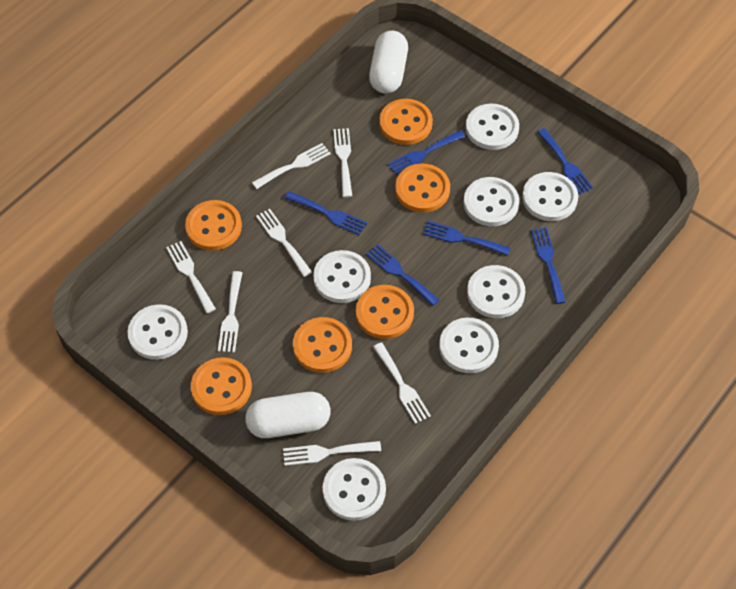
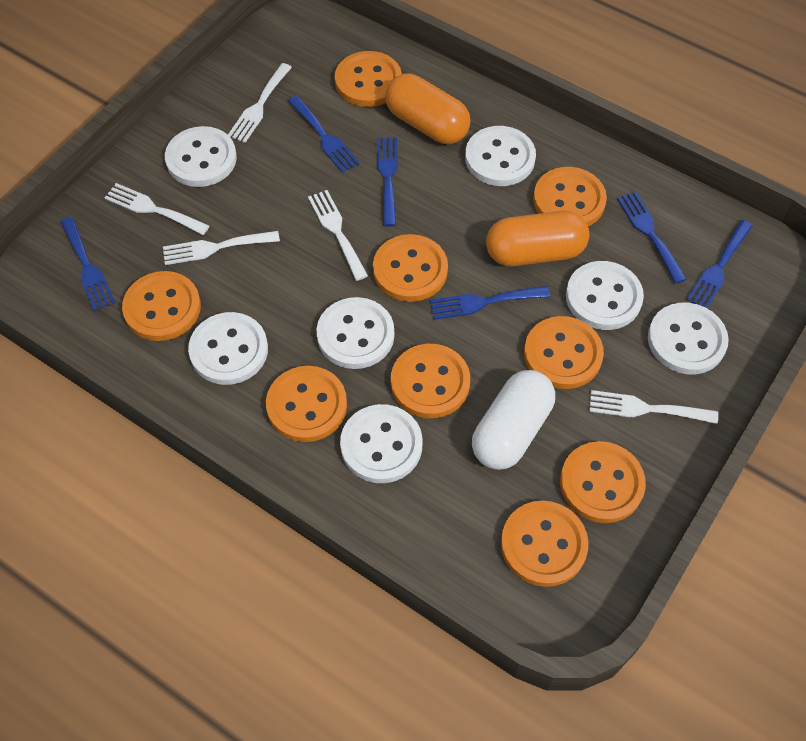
orange button: [185,200,242,250] [191,357,252,415] [293,317,352,373] [356,285,414,339] [379,99,433,145] [395,164,450,212] = 6 -> [122,271,201,341] [266,366,347,442] [335,51,402,107] [373,234,448,302] [391,344,470,418] [501,501,589,587] [524,316,604,389] [533,167,607,226] [560,441,646,523] = 9
orange capsule: none = 0 -> [385,74,471,144] [486,211,589,266] = 2
white button: [127,304,188,360] [313,250,371,303] [322,458,386,521] [439,318,499,373] [463,177,519,226] [466,104,519,150] [467,265,525,318] [522,172,578,221] = 8 -> [165,126,237,187] [188,312,268,385] [317,297,394,369] [340,404,423,483] [465,126,536,186] [566,261,644,330] [648,303,729,374] = 7
white capsule: [245,392,330,438] [369,31,408,94] = 2 -> [472,370,555,470] = 1
white fork: [166,241,216,313] [218,271,242,353] [252,143,331,189] [256,209,312,277] [283,441,381,466] [333,128,352,198] [373,342,431,424] = 7 -> [105,183,209,235] [163,231,280,265] [228,63,292,143] [308,190,368,281] [589,390,718,424] = 5

